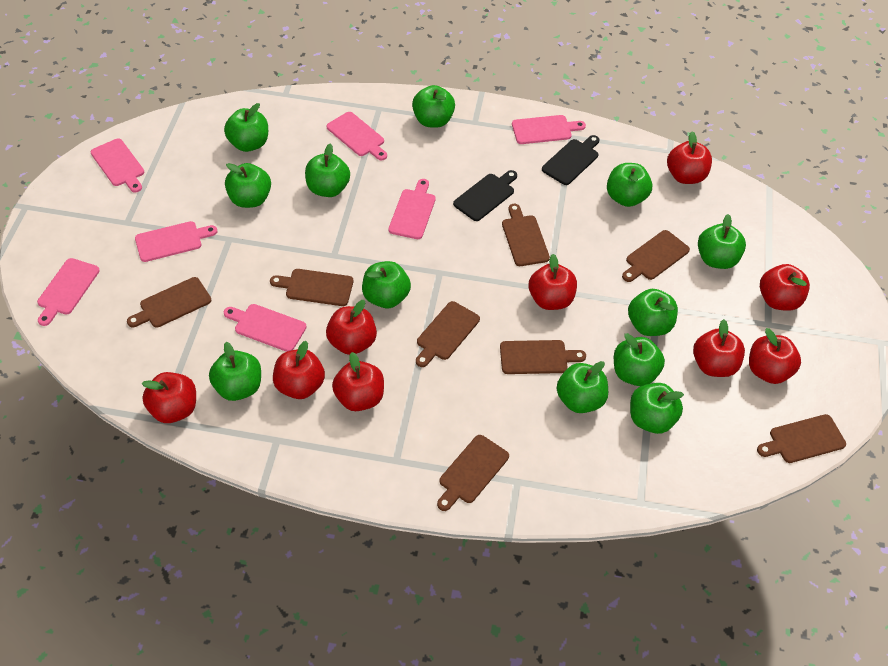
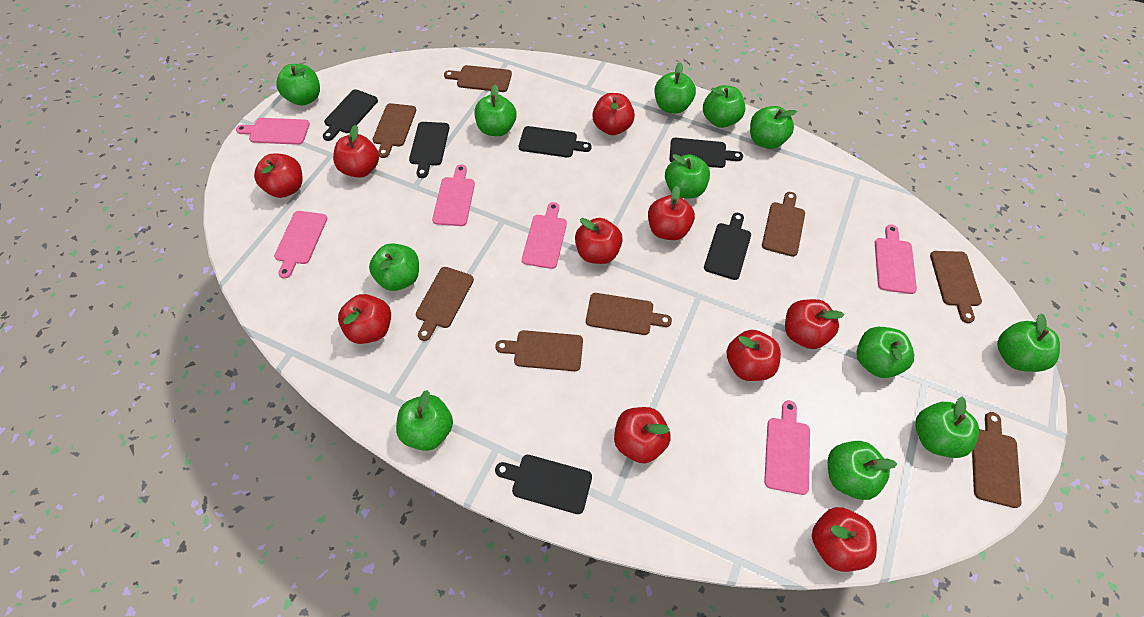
black cutting board: [453,170,517,221] [542,135,599,185] = 2 -> [323,89,378,141] [409,122,449,178] [495,455,592,514] [519,126,592,158] [669,138,743,168] [704,213,751,280] = 6
pink cutting board: [37,258,100,326] [91,139,144,193] [135,221,217,262] [224,304,307,352] [326,112,387,160] [389,179,436,239] [512,115,586,144] = 7 -> [236,118,310,145] [274,211,327,279] [432,164,475,226] [522,202,567,269] [764,400,810,495] [875,224,917,294] = 6
red apple: [142,372,196,423] [273,341,325,399] [326,300,377,355] [332,352,384,411] [529,254,577,310] [667,131,712,184] [693,319,745,377] [749,328,801,384] [760,264,810,311] = 9 -> [254,154,303,198] [333,125,379,178] [338,294,391,344] [575,218,623,264] [592,93,635,135] [614,407,671,463] [648,186,695,240] [727,330,781,381] [785,299,844,349] [812,507,877,572] = 10

